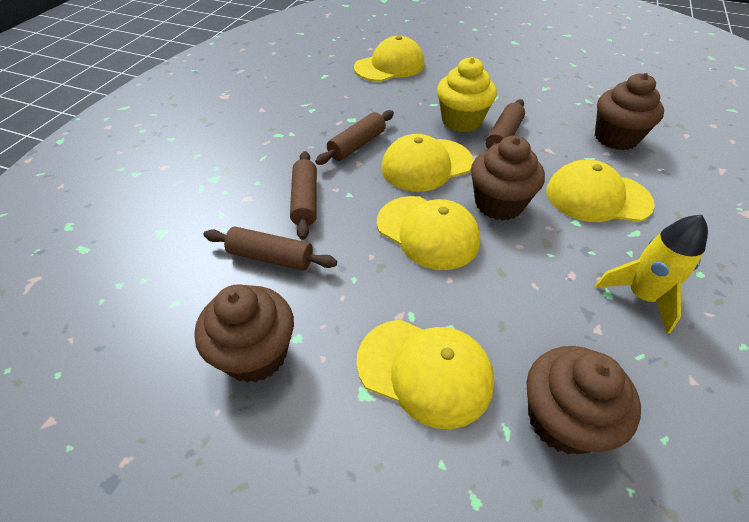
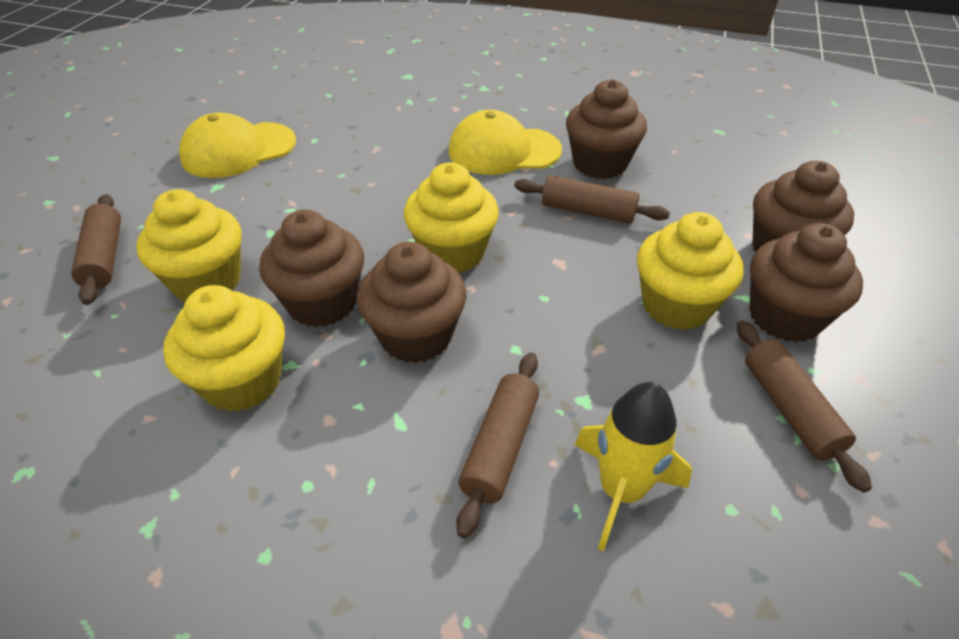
brown cupcake: [194,284,294,383] [471,136,545,221] [527,346,641,454] [595,73,664,150] = 4 -> [259,210,364,327] [357,242,466,364] [566,79,647,179] [750,223,863,342] [752,161,854,252] = 5
yellow cap: [354,36,425,82] [356,320,495,429] [377,196,481,270] [381,134,473,192] [546,160,655,222] = 5 -> [179,112,296,178] [448,110,562,175] = 2
yellow cupcake: [437,57,497,132] = 1 -> [136,189,242,301] [163,285,285,412] [404,162,499,273] [637,212,743,330] = 4

